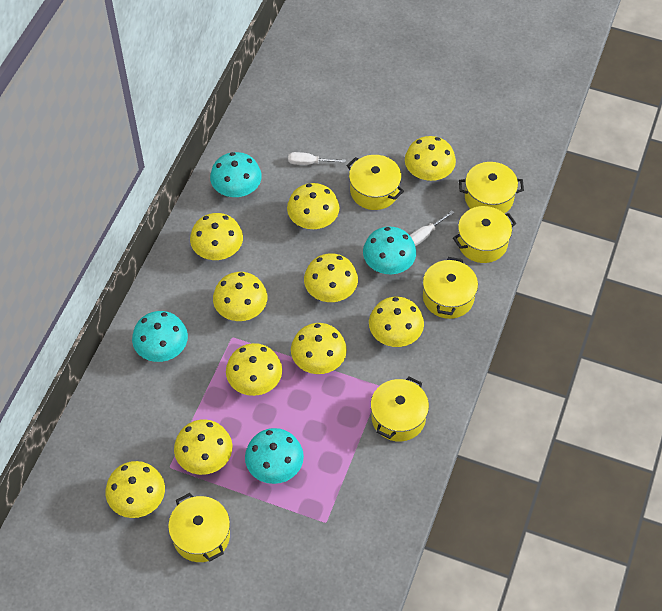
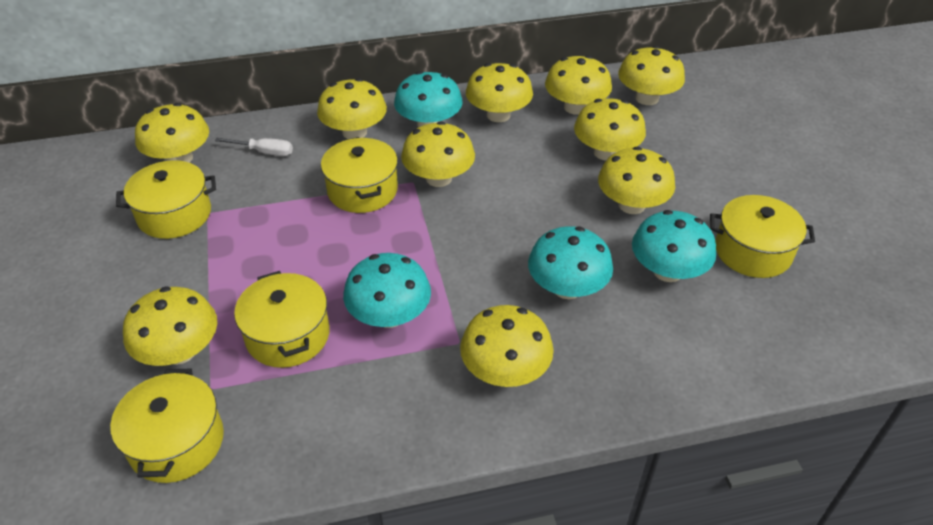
white screwdriver: [288,152,346,165] [410,211,454,246] = 2 -> [215,138,293,156] = 1
yellow pot: [168,493,230,562] [346,155,404,210] [371,377,429,442] [423,257,478,319] [453,206,516,263] [459,162,524,214] = 6 -> [110,369,224,483] [116,160,216,239] [234,271,330,368] [321,137,398,213] [710,195,815,278] = 5

